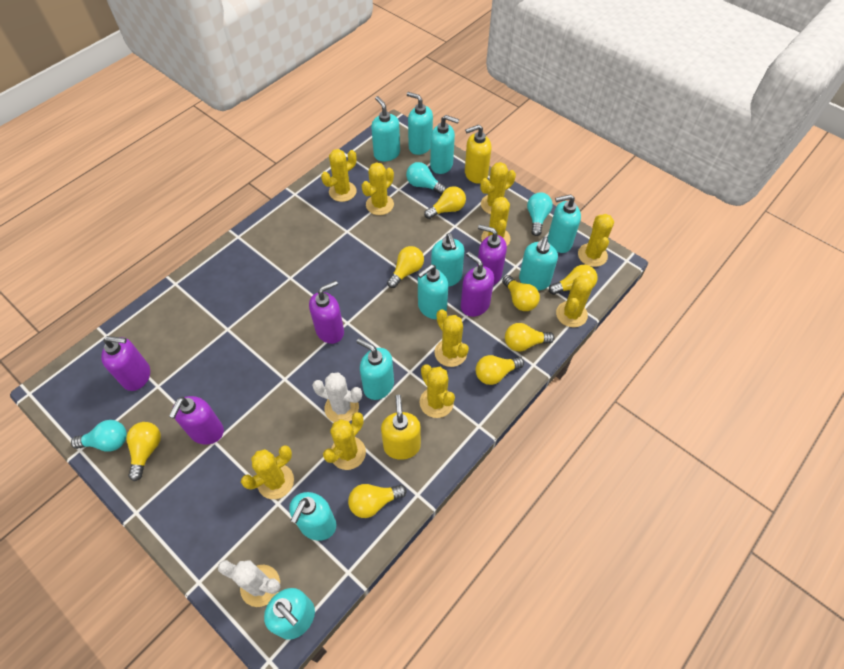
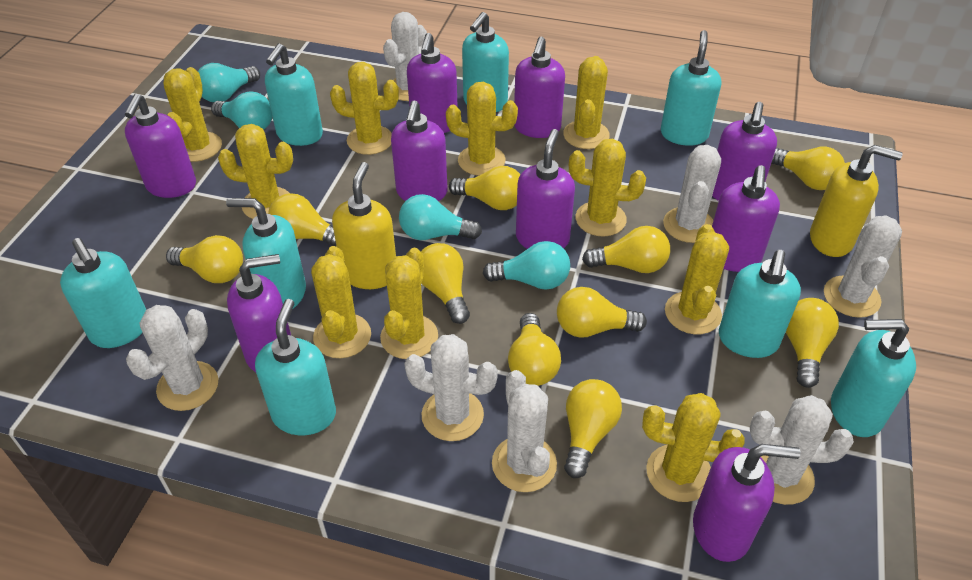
purple soap dispenser: [101,336,150,391] [169,396,224,444] [309,280,344,344] [461,252,494,317] [477,224,507,285] = 5 -> [125,94,196,198] [227,254,291,372] [391,100,448,201] [407,33,458,133] [514,36,565,138] [516,129,575,249] [693,444,801,562] [712,102,777,201] [712,165,780,272] = 9
turquoise light bulb: [71,420,127,452] [406,162,446,195] [527,192,553,236] = 3 -> [198,63,260,102] [211,91,272,130] [399,194,482,240] [483,241,570,290] = 4
turquoise soap dispenser: [264,588,315,640] [289,492,336,541] [356,338,394,400] [371,96,400,161] [407,92,433,155] [417,264,448,319] [430,115,459,174] [431,233,465,287] [519,237,558,290] [548,194,581,253] = 10 -> [60,238,146,348] [226,198,306,308] [255,299,336,435] [265,43,323,146] [462,12,509,112] [661,30,721,146] [719,250,801,358] [831,319,916,437] = 8
white cactus: [218,560,280,607] [312,372,362,422] = 2 -> [126,305,218,411] [383,12,427,101] [404,334,498,441] [492,370,557,492] [663,145,721,243] [750,395,854,505] [824,215,902,318] = 7
yellow light bulb: [126,422,161,481] [348,484,407,518] [387,246,424,288] [424,186,466,219] [475,355,524,385] [502,275,540,311] [505,323,555,351] [549,265,597,295] = 8 -> [166,235,243,283] [268,193,337,247] [421,243,470,324] [449,166,521,210] [508,313,561,386] [557,287,647,338] [564,379,622,478] [582,226,670,273] [771,147,845,190] [786,298,839,388] = 10

